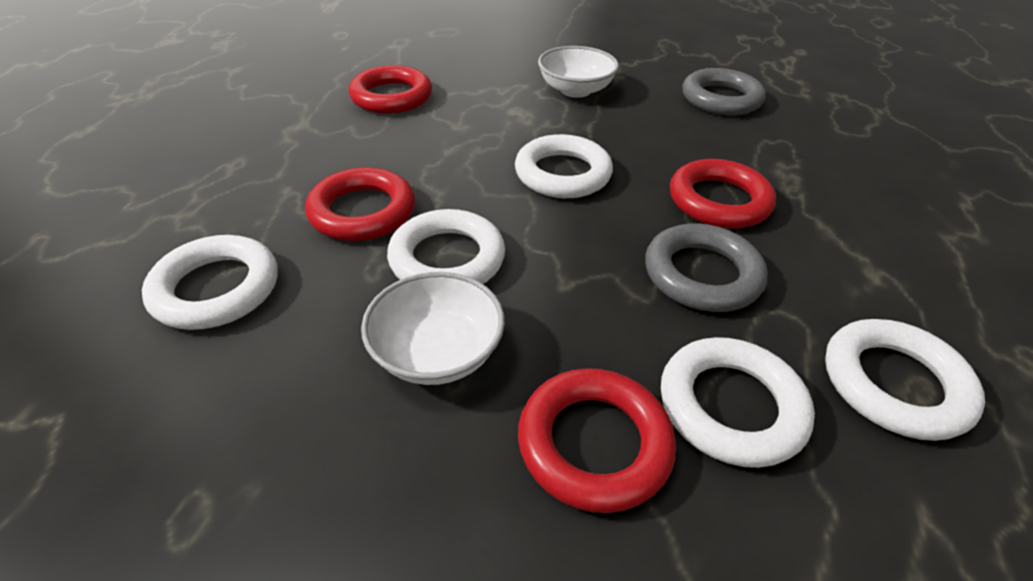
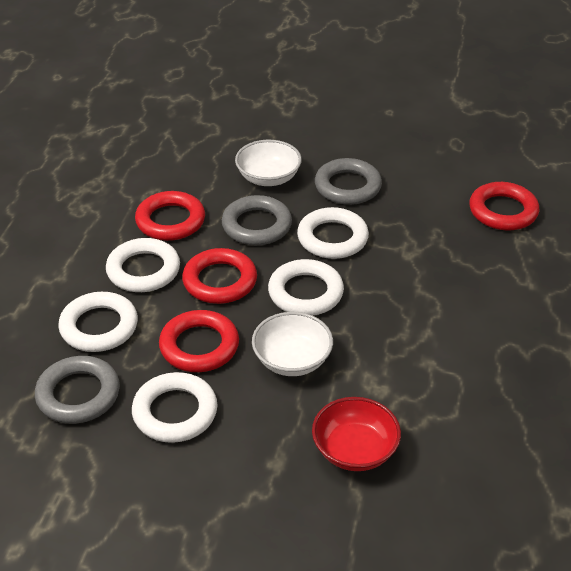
grey ring: [645,223,768,312] [682,68,766,115] = 2 -> [35,356,120,424] [222,195,292,245] [315,158,382,205] = 3
red bowl: none = 0 -> [312,397,401,471] = 1

